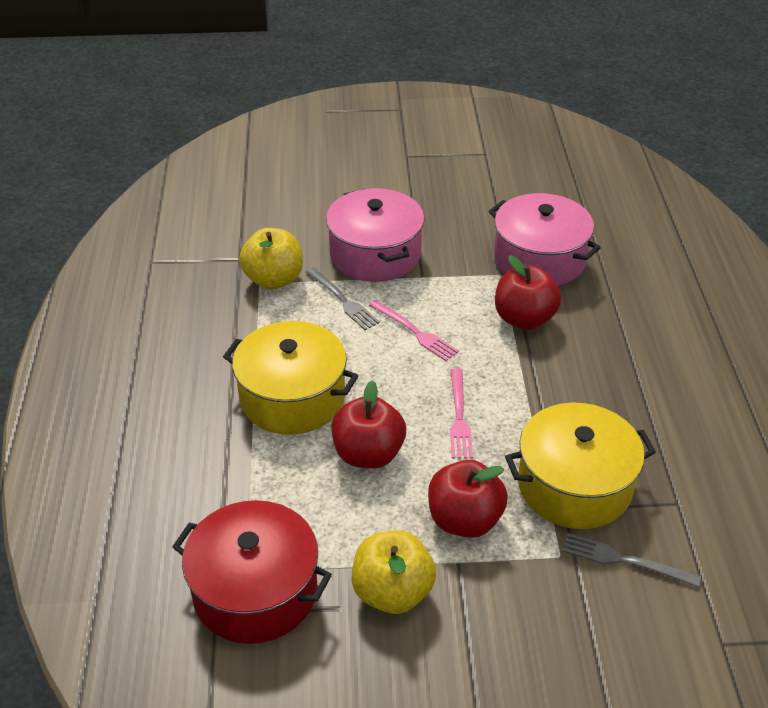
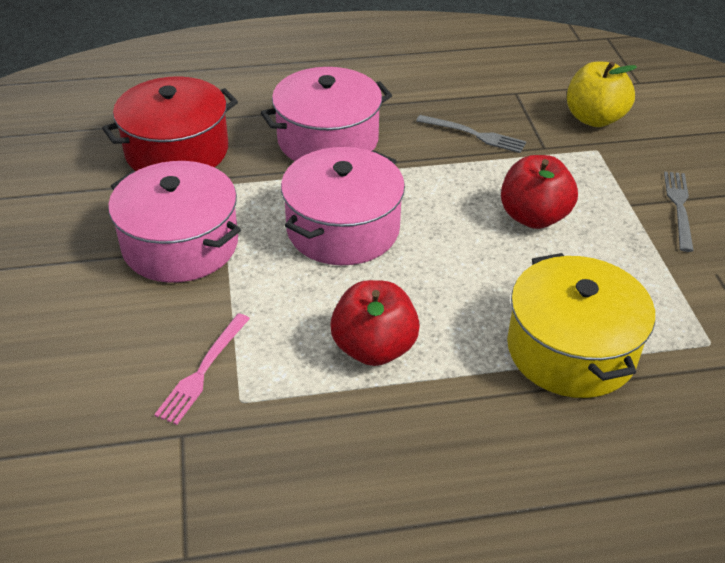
pink fork: [369,300,459,361] [450,368,473,459] = 2 -> [154,313,250,425] = 1
pink pot: [326,188,425,282] [489,193,601,286] = 2 -> [108,161,241,283] [261,67,392,161] [281,147,405,265] = 3
red apple: [332,380,406,469] [428,460,508,538] [495,255,561,330] = 3 -> [330,280,420,366] [501,155,578,229] = 2
yellow apple: [239,228,303,290] [352,530,436,614] = 2 -> [567,61,637,127] = 1
yellow pot: [223,321,358,435] [505,403,656,529] = 2 -> [507,253,655,398] = 1

